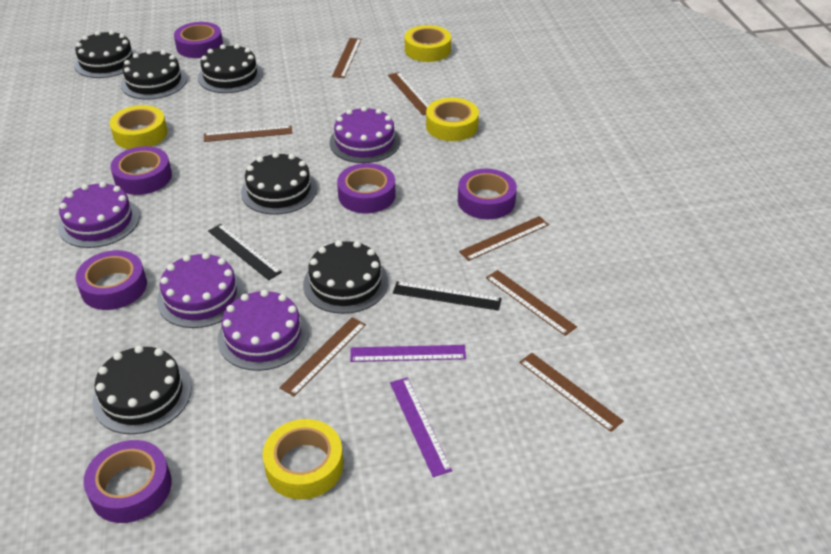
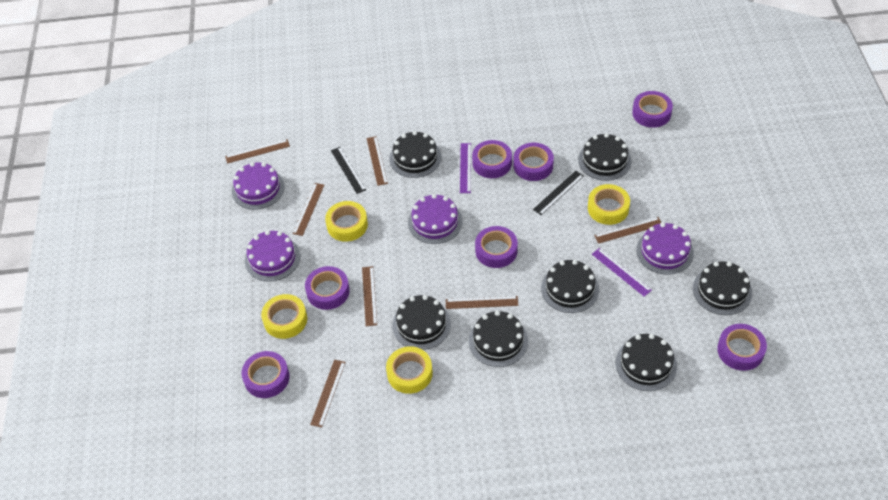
black cake: [74,30,138,78] [92,345,191,434] [121,50,187,100] [198,44,263,93] [241,152,317,214] [303,240,388,314] = 6 -> [390,131,441,178] [392,295,451,350] [469,311,528,367] [541,260,599,313] [578,133,632,181] [616,334,677,391] [693,262,752,315] = 7
purple tape: [75,250,147,310] [83,440,172,523] [110,146,172,195] [174,22,223,58] [337,163,395,213] [458,169,517,219] = 6 -> [241,351,290,398] [305,266,350,310] [472,140,512,178] [475,226,518,268] [513,142,554,181] [632,91,673,128] [717,324,767,371] = 7

